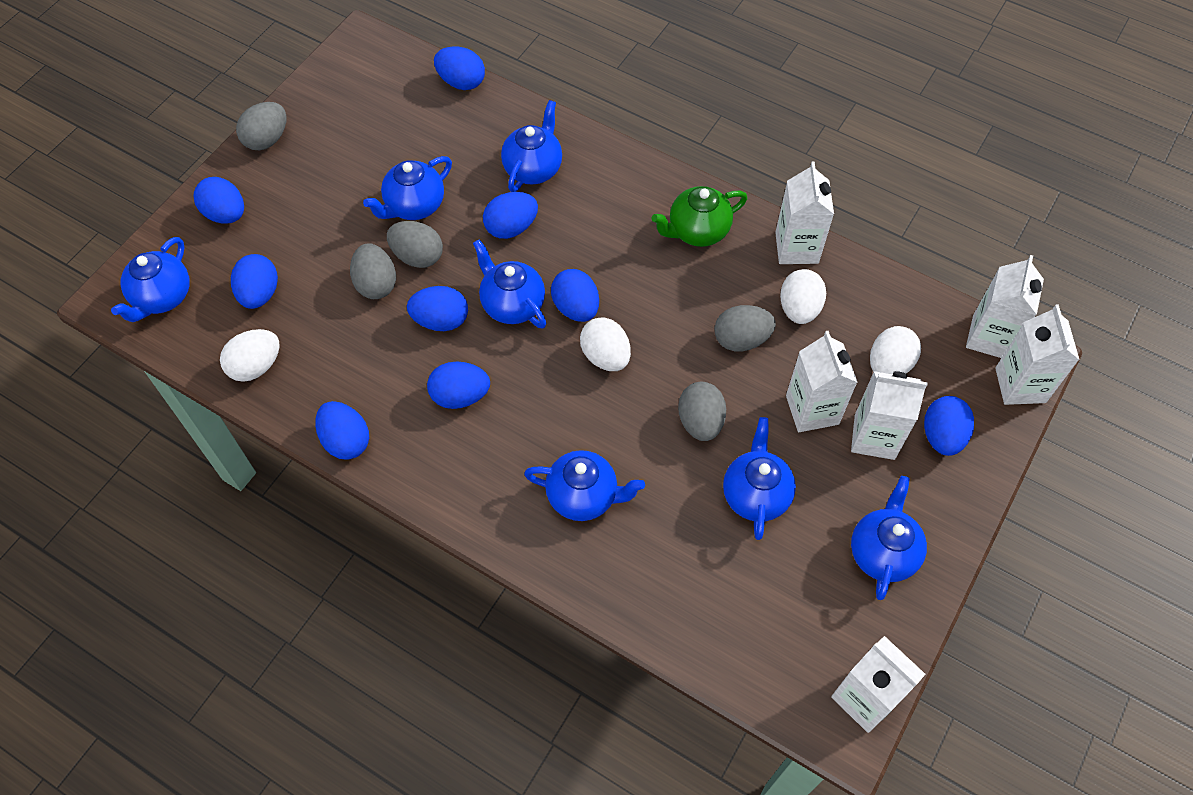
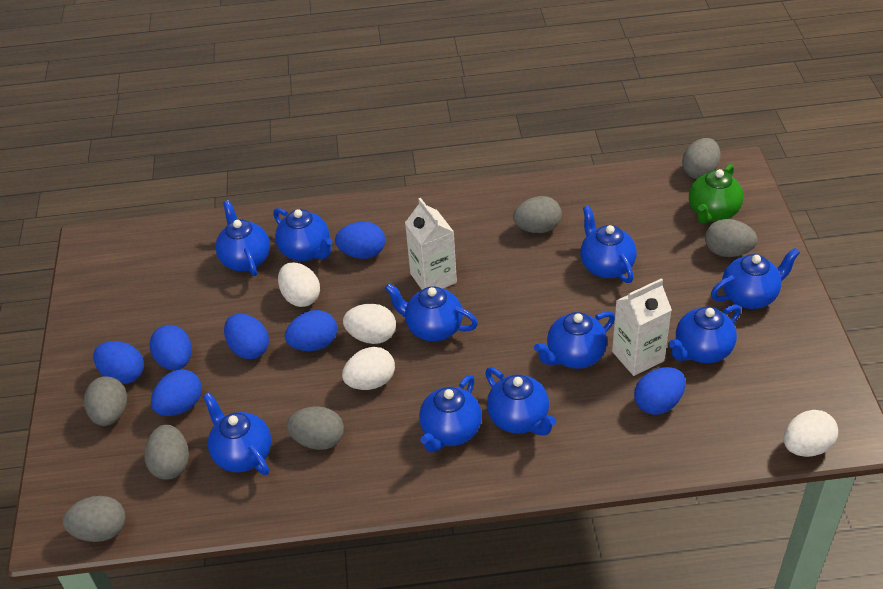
blue egg: [193,177,244,224] [231,254,278,309] [315,401,369,460] [407,286,468,331] [427,362,490,409] [434,47,485,90] [483,192,538,239] [551,269,599,322] [924,396,974,456] = 9 -> [93,341,144,384] [150,325,192,370] [151,369,202,416] [224,314,269,359] [285,310,337,351] [335,222,385,259] [634,367,686,415] = 7
blue teapot: [111,237,190,322] [363,156,452,220] [473,239,546,328] [501,100,562,192] [524,450,645,521] [723,417,796,540] [851,476,927,600] = 7 -> [203,392,271,475] [215,200,270,276] [273,208,333,261] [385,283,478,341] [419,375,482,453] [485,367,556,435] [534,311,615,369] [580,206,637,283] [669,304,741,363] [711,248,800,309] = 10
grey egg: [236,102,286,150] [350,243,396,299] [387,221,443,268] [678,382,726,441] [714,305,776,352] = 5 -> [63,496,125,542] [84,376,127,426] [144,425,189,480] [286,406,344,450] [513,196,562,233] [682,138,721,179] [705,219,757,257] = 7
white carton: [775,161,834,264] [786,331,858,432] [831,636,926,733] [851,371,928,460] [966,255,1044,358] [995,304,1079,405] = 6 -> [405,198,457,290] [612,278,672,376] = 2

